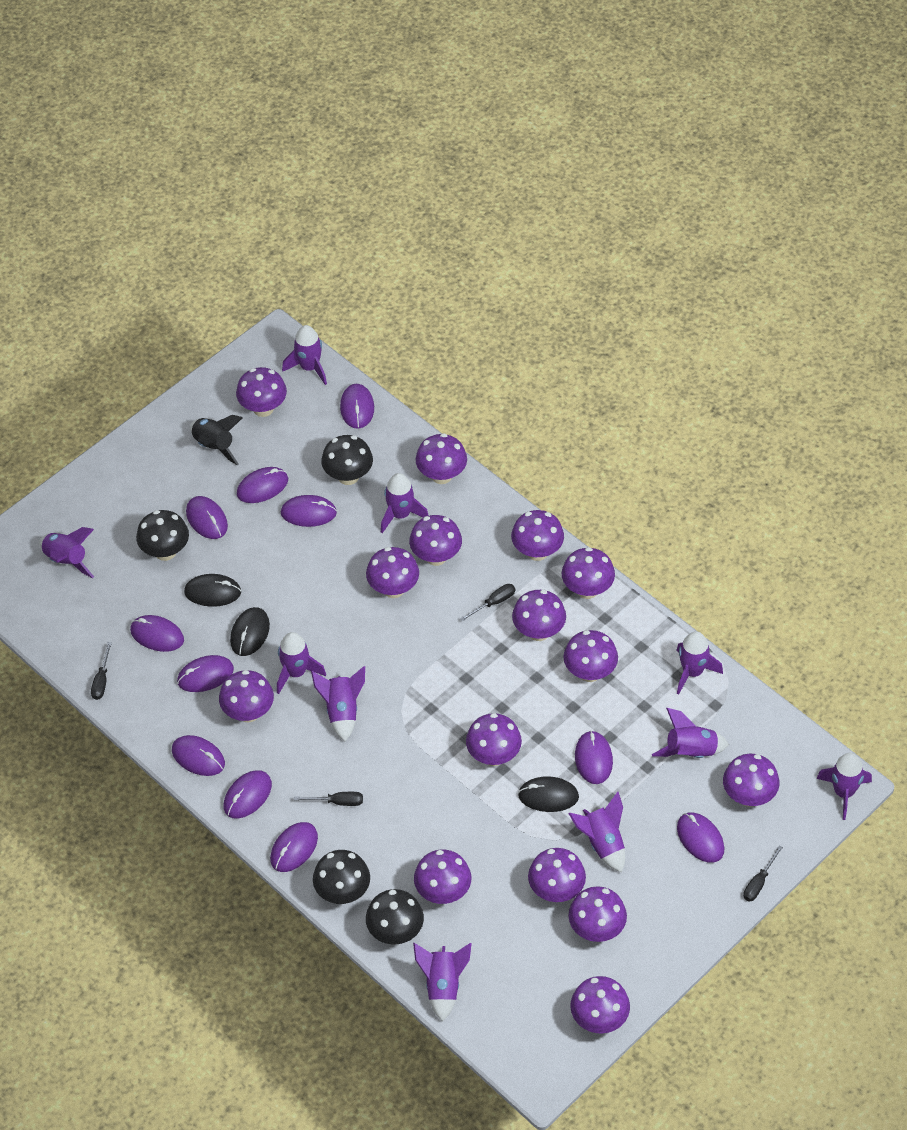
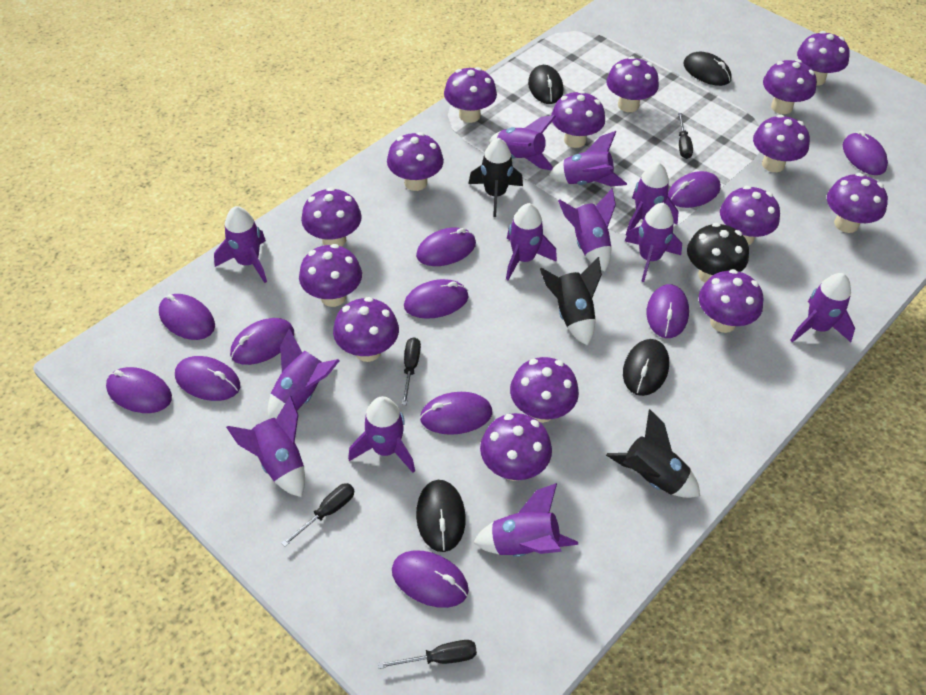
black mouse: [184,574,241,607] [230,607,270,656] [518,776,579,812] = 3 -> [416,480,466,552] [528,65,563,104] [623,339,669,396] [683,52,732,86] = 4
black mushroom: [136,510,189,561] [313,850,370,904] [321,435,373,485] [366,889,424,944] = 4 -> [687,223,749,282] = 1
black rocket: [190,415,243,465] = 1 -> [468,138,523,217] [540,257,602,346] [606,409,700,498] = 3
purple rocket: [39,527,94,578] [277,632,326,694] [282,325,327,385] [311,666,365,742] [381,473,429,533] [413,943,472,1022] [568,792,625,873] [652,708,729,758] [676,631,723,694] [816,753,872,820] = 10 -> [214,206,267,283] [226,396,305,497] [268,328,339,419] [348,396,415,473] [473,483,578,557] [489,115,556,170] [506,203,557,280] [549,131,627,186] [558,189,616,272] [625,203,682,282] [626,162,679,235] [790,273,855,342] = 12

